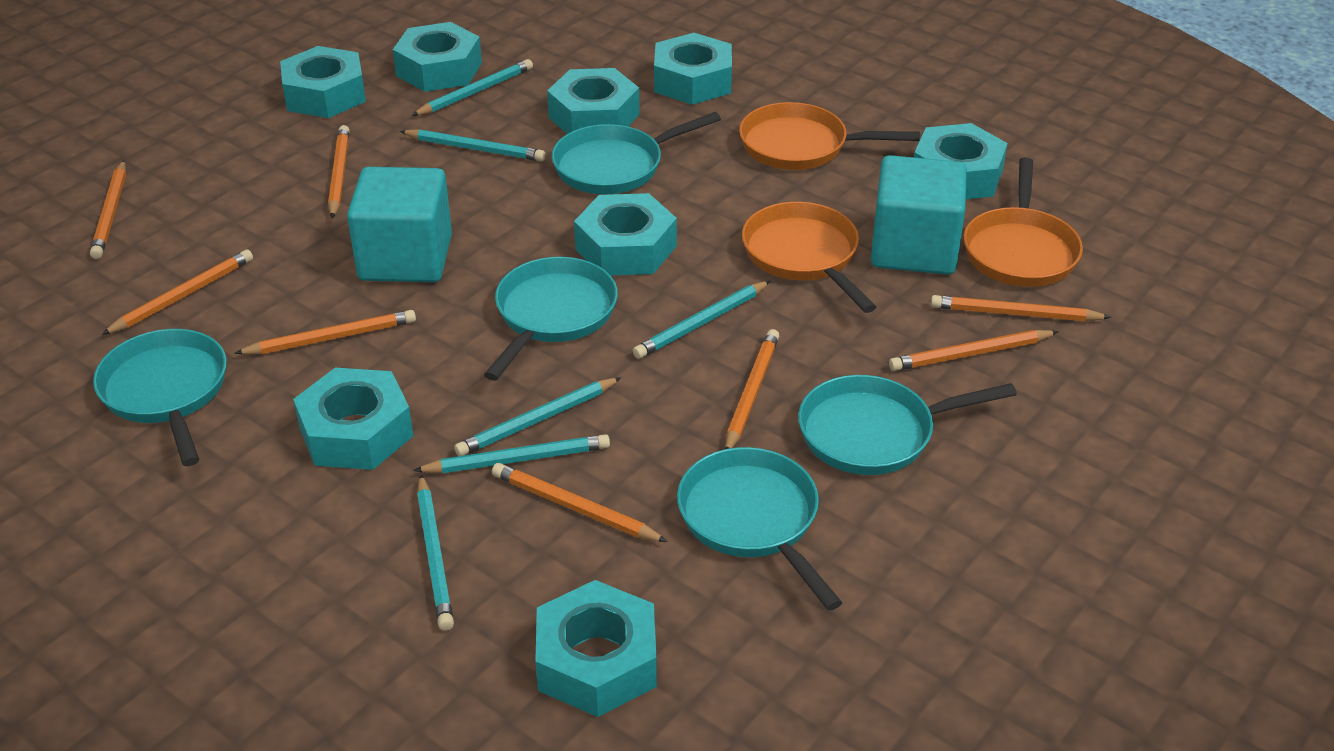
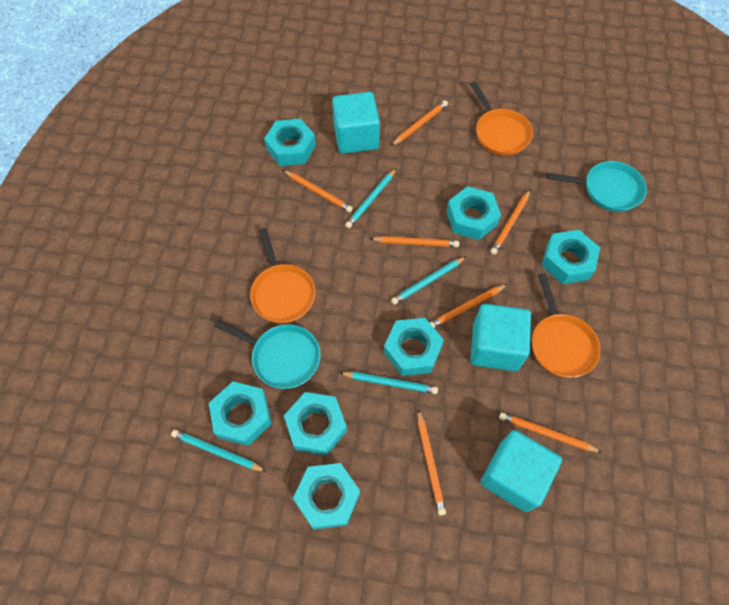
orange pencil: [90,160,126,259] [101,249,253,335] [234,310,416,354] [328,125,350,219] [492,463,668,542] [725,329,779,449] [889,330,1059,371] [931,295,1111,321] = 8 -> [283,170,353,212] [370,236,459,247] [391,100,448,146] [418,409,446,516] [430,284,508,328] [490,190,530,255] [499,413,601,452] = 7
turquoise cube: [347,167,452,282] [871,155,967,275] = 2 -> [332,92,380,154] [470,304,531,371] [481,430,562,512] = 3
turquoise nut: [280,46,366,118] [293,368,413,470] [393,22,482,92] [535,580,657,717] [547,68,640,134] [574,193,677,275] [654,33,732,105] [914,123,1008,199] = 8 -> [209,381,272,446] [264,119,316,166] [284,392,347,456] [293,463,360,529] [384,318,444,376] [446,186,501,240] [542,230,600,284] = 7
turquoise pan: [93,329,227,466] [484,257,618,381] [552,112,721,194] [677,447,843,610] [798,375,1017,475] = 5 -> [214,320,321,389] [547,161,647,212] = 2
turquoise pencil: [400,129,546,162] [411,59,533,116] [413,434,610,473] [417,475,454,631] [454,377,621,456] [633,281,770,359] = 6 -> [171,430,267,472] [340,372,438,394] [345,169,396,228] [391,256,467,305] = 4

